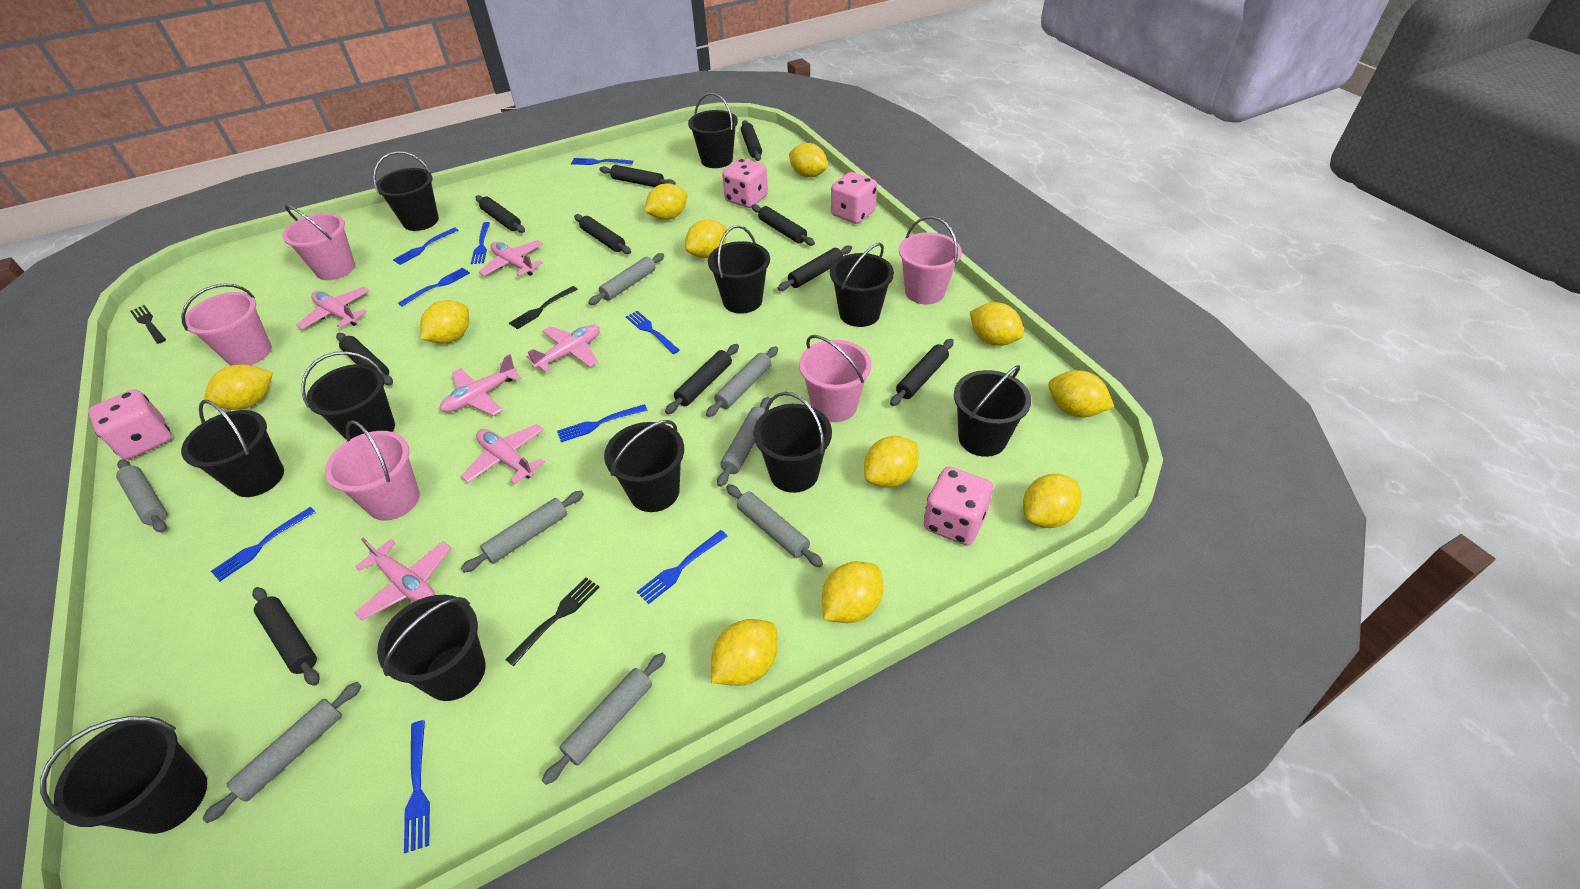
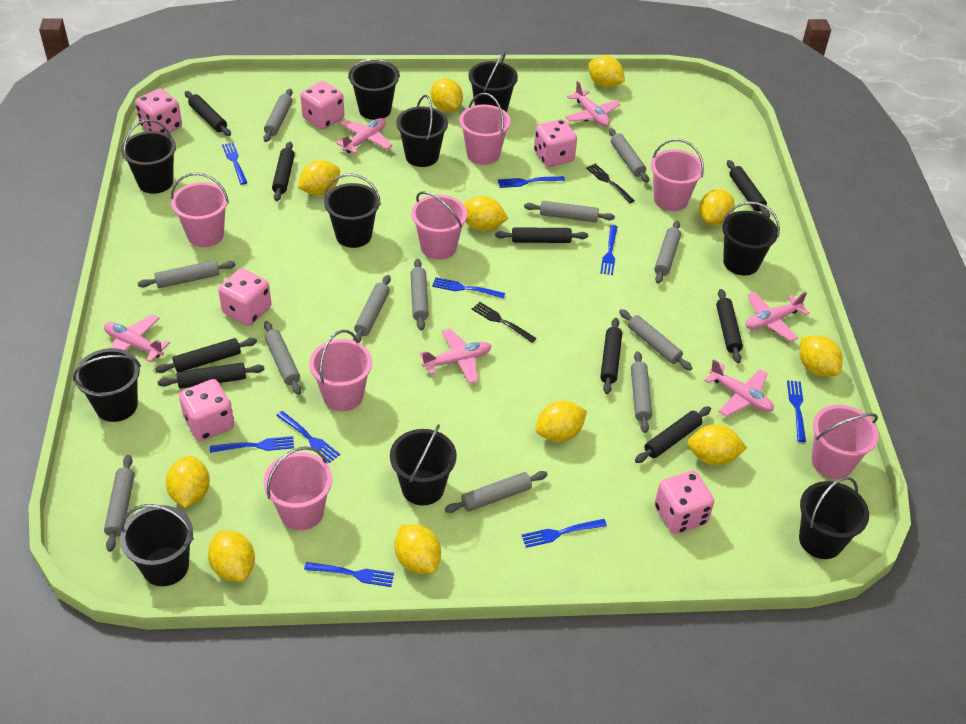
black bucket: [40,716,207,834] [181,400,284,497] [301,351,395,439] [373,151,439,231] [377,595,486,701] [604,420,684,512] [688,93,738,168] [708,225,770,313] [754,392,832,493] [830,243,894,327] [954,365,1031,457] = 11 -> [73,348,141,422] [120,504,194,586] [121,120,176,194] [324,174,381,248] [348,58,400,120] [390,424,457,505] [396,95,448,167] [468,52,518,112] [722,201,780,275] [799,477,869,559] = 10
black fork: [130,305,166,344] [505,577,599,666] [509,286,577,329] = 3 -> [472,302,537,343] [586,164,635,203] = 2
black rolling pin: [252,587,320,686] [336,333,393,385] [476,195,525,233] [574,214,631,254] [599,165,676,187] [665,344,739,414] [741,120,762,161] [751,204,815,246] [778,245,852,291] [890,339,954,406] = 10 -> [155,338,257,373] [158,363,265,389] [185,91,231,136] [272,142,295,201] [495,227,588,243] [600,318,622,394] [635,406,711,463] [716,289,743,363] [727,160,770,218] = 9
grey rolling pin: [116,459,167,533] [203,682,361,823] [461,491,584,573] [542,653,666,785] [588,253,664,305] [706,346,778,417] [717,397,770,487] [726,484,823,567] = 8 -> [104,455,135,552] [138,260,236,288] [263,89,293,142] [264,321,301,395] [353,275,391,343] [410,259,429,331] [445,471,548,513] [524,201,615,223] [609,128,649,183] [619,309,692,371] [631,351,652,433] [654,221,681,284] = 12
pink bucket: [181,284,272,365] [282,204,355,280] [325,420,420,521] [799,335,871,422] [899,216,962,304] = 5 -> [171,173,229,247] [263,447,332,530] [309,330,372,411] [411,191,467,260] [459,93,511,165] [651,139,704,211] [812,405,879,479] = 7
pink dice: [88,389,172,460] [722,158,768,208] [831,172,877,224] [924,467,993,545] = 4 -> [135,88,182,134] [179,379,234,441] [218,268,271,326] [300,81,344,130] [534,119,577,167] [655,471,714,534] = 6

